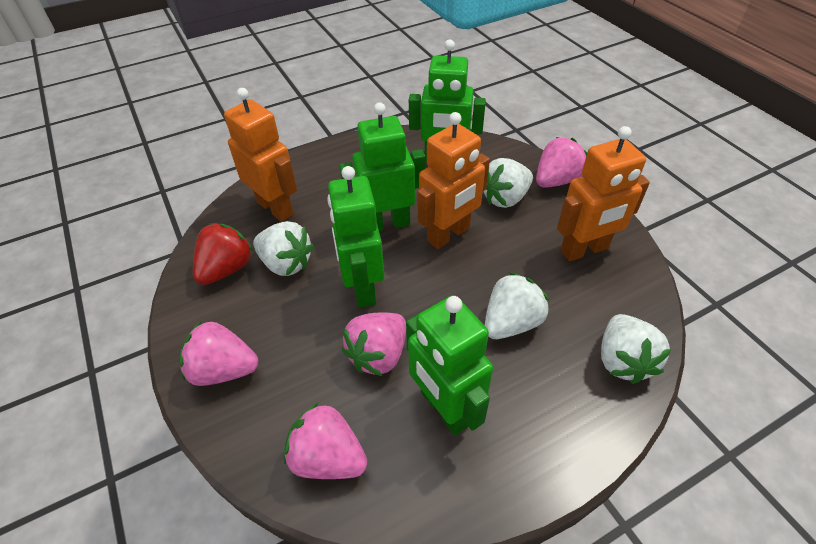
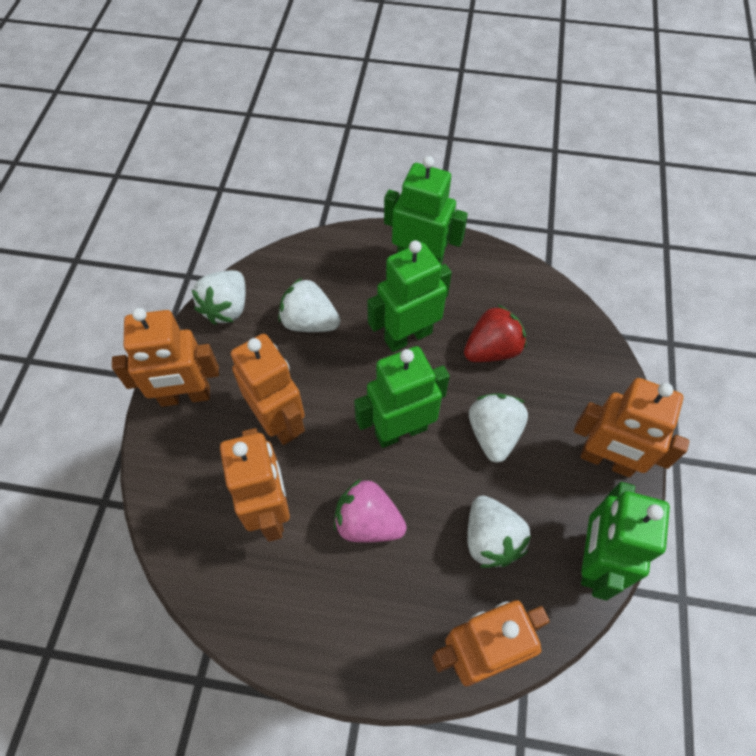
orange robot: [224,88,297,222] [418,112,490,249] [557,126,650,261] = 3 -> [112,308,219,407] [220,428,290,542] [231,334,305,445] [432,600,550,686] [574,378,689,478] = 5
pink strawberry: [179,321,259,386] [284,402,368,479] [342,312,406,376] [536,137,587,188] = 4 -> [334,478,407,542] = 1

